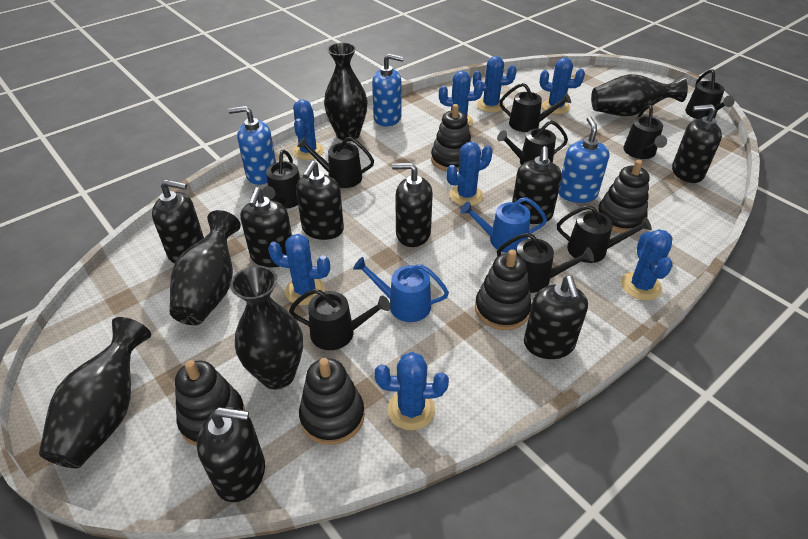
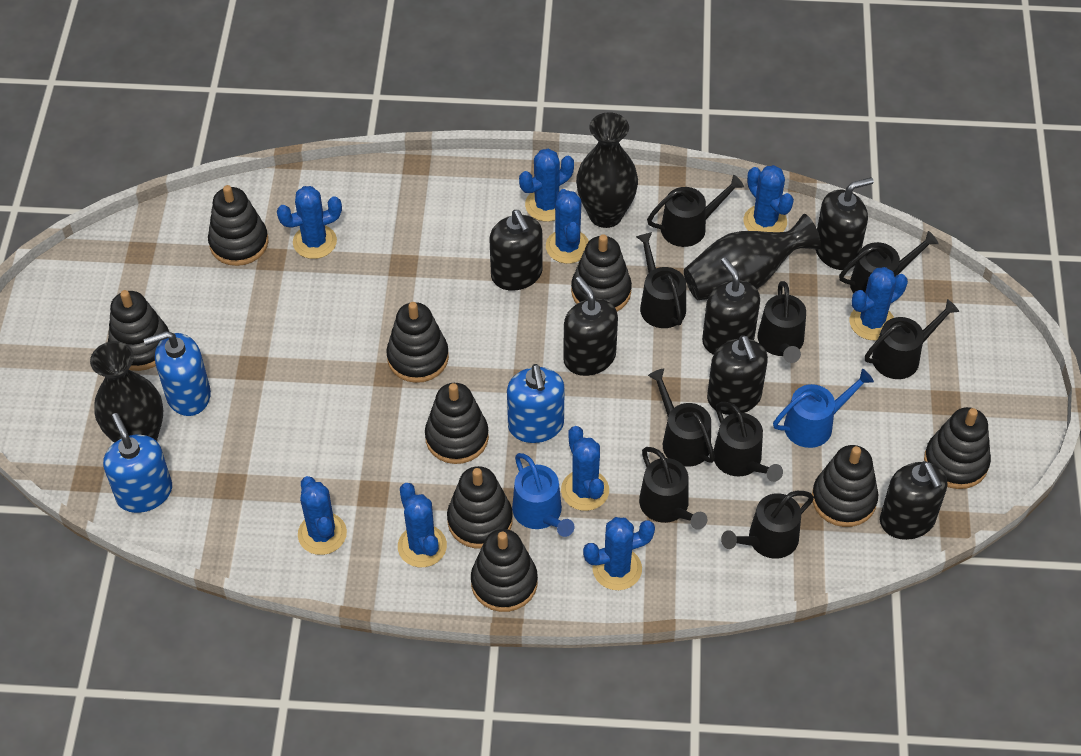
black soap dispenser: [152,180,204,264] [197,407,265,502] [240,187,292,267] [296,161,344,240] [392,163,433,247] [512,146,562,224] [524,276,588,359] [672,104,722,183] = 8 -> [489,210,543,291] [563,276,618,376] [702,257,760,355] [707,335,768,415] [815,177,874,270] [880,461,947,540] = 6
black stacking toy: [175,360,245,446] [299,358,365,445] [431,104,471,172] [475,249,532,330] [597,160,649,233] = 5 -> [108,290,169,371] [208,185,268,266] [386,302,449,383] [425,383,489,464] [447,466,513,549] [471,529,538,612] [571,234,632,311] [812,445,878,527] [924,407,991,489] = 9
black vase: [39,317,151,468] [170,210,241,325] [230,266,303,389] [324,42,367,141] [591,74,688,116] = 5 -> [90,341,163,443] [576,112,638,228] [684,214,821,300] = 3
blue cactus: [268,234,330,305] [293,99,324,160] [375,352,449,431] [439,71,484,126] [446,142,493,206] [473,56,516,113] [540,58,585,114] [621,229,672,300] = 8 -> [277,186,342,259] [298,476,347,555] [398,483,447,568] [519,149,574,222] [546,189,589,264] [561,426,609,511] [583,517,655,590] [743,165,794,232] [850,267,908,340] = 9

